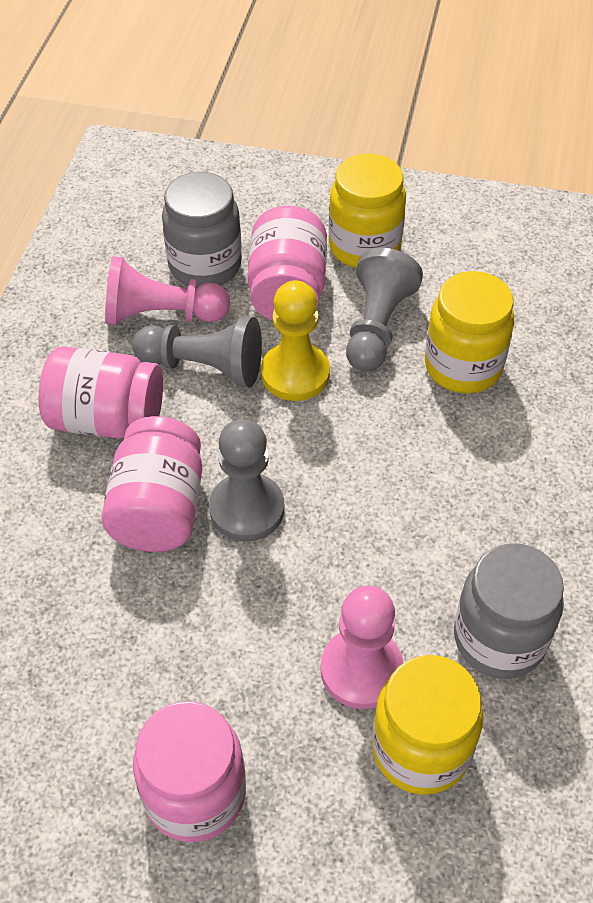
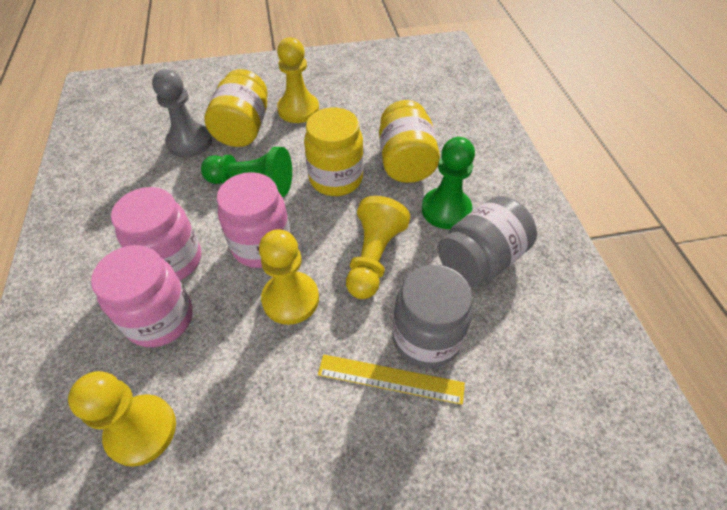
green pawn: none = 0 -> [201,147,292,197] [422,137,475,229] = 2
grey pawn: [132,316,262,387] [209,419,284,541] [346,248,423,371] = 3 -> [152,69,212,158] = 1
pink jar: [39,346,163,439] [102,416,202,552] [133,701,246,842] [247,206,327,320] = 4 -> [91,245,192,347] [111,187,201,280] [217,172,290,268] = 3
pink pawn: [105,256,230,325] [320,585,403,709] = 2 -> none = 0
yellow pawn: [261,280,330,401] = 1 -> [68,371,176,467] [259,229,319,325] [277,37,319,123] [346,196,410,299] = 4
yellow ruler: none = 0 -> [318,354,465,405] = 1

